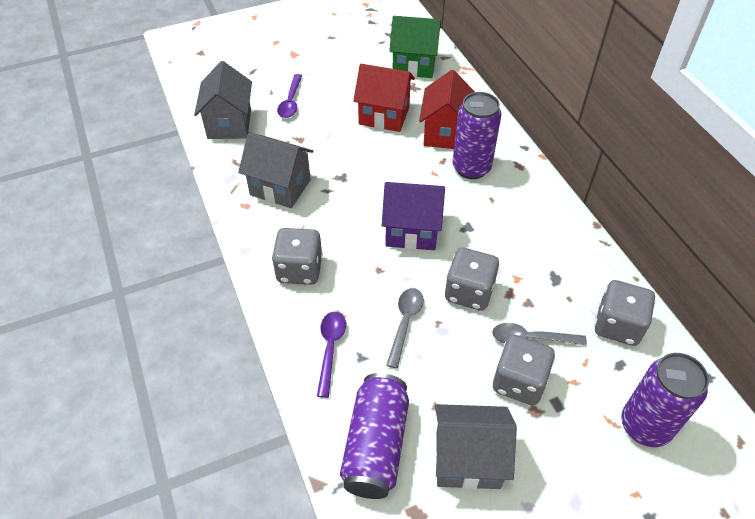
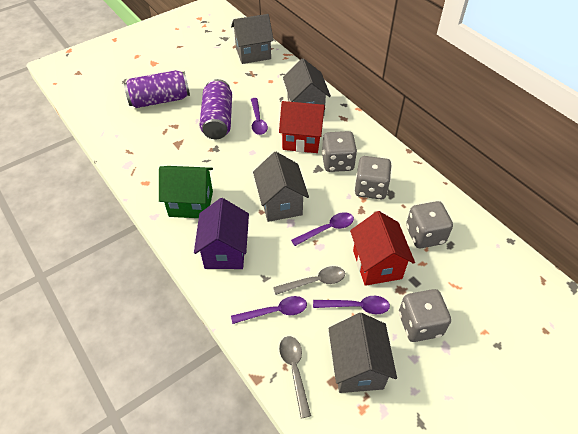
grey house: [194,61,252,139] [238,133,313,208] [435,404,517,490] = 3 -> [231,14,274,64] [253,152,309,222] [283,58,331,115] [329,313,397,393] = 4
purple can: [340,373,409,499] [452,92,502,179] [621,353,709,447] = 3 -> [124,70,190,108] [199,79,232,139] = 2
purple spoon: [277,74,302,118] [317,311,346,398] = 2 -> [231,296,307,324] [251,98,268,135] [291,212,354,246] [313,296,390,314] = 4

